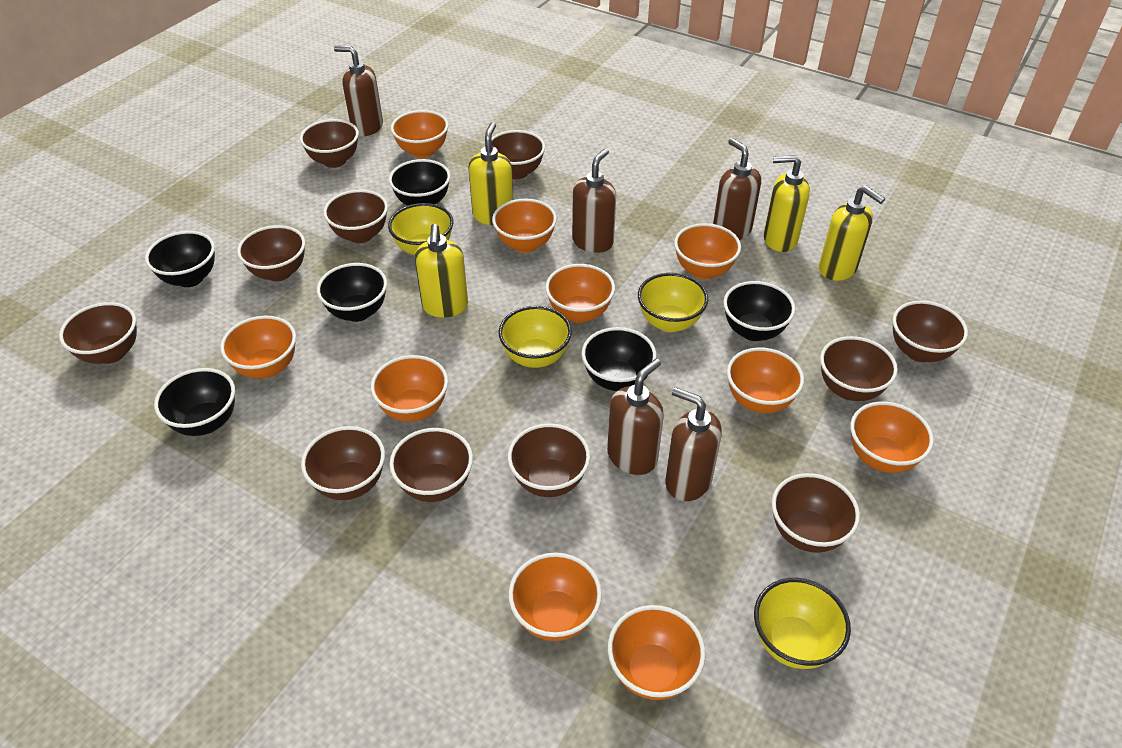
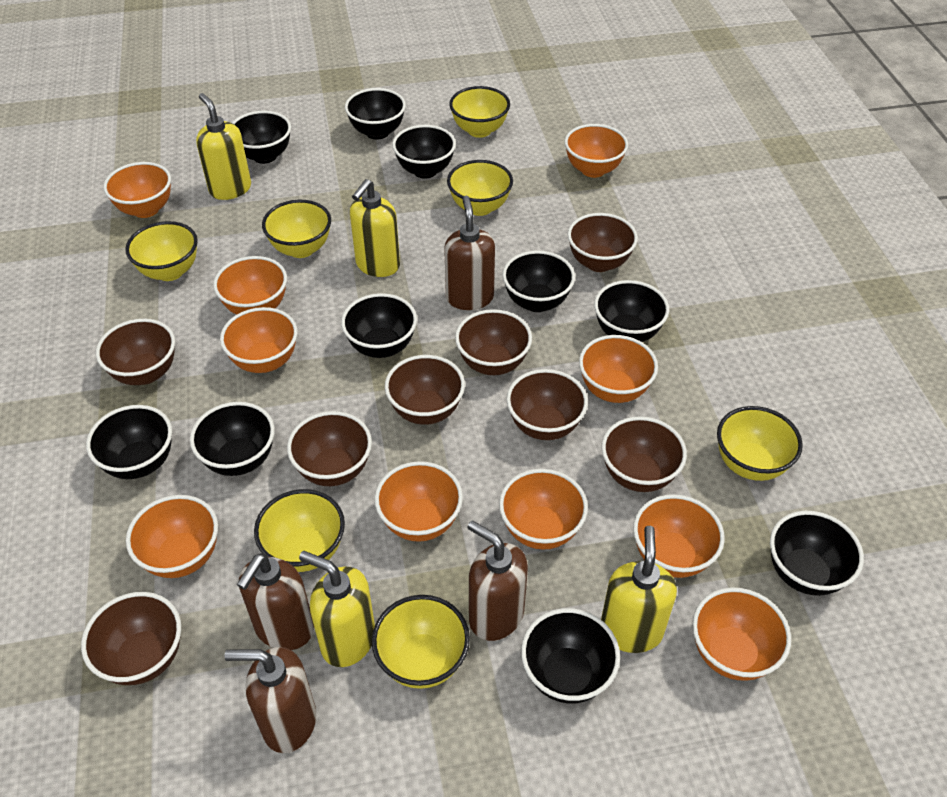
black bowl: [145,231,215,287] [154,368,235,436] [317,263,387,322] [389,159,450,206] [581,327,656,391] [723,281,795,341] = 6 -> [86,405,172,479] [190,402,275,476] [232,111,291,164] [341,293,417,358] [345,88,406,140] [392,125,456,179] [502,250,575,312] [521,608,620,703] [594,280,669,342] [770,511,864,596] = 10
brown bowl: [59,302,137,364] [237,225,305,281] [300,119,359,168] [301,426,385,500] [323,190,388,243] [389,428,473,502] [492,130,545,179] [508,423,590,497] [772,473,860,553] [820,336,898,401] [892,301,968,362] = 11 -> [81,592,181,685] [96,319,175,385] [287,411,372,486] [385,355,465,425] [455,309,532,375] [506,369,588,440] [567,213,638,272] [602,416,687,492] = 8
brown soap dispenser: [334,46,383,136] [572,148,616,253] [607,359,664,475] [665,387,722,501] [713,138,761,240] = 5 -> [224,647,316,753] [237,553,314,650] [444,196,495,310] [467,521,528,641] = 4
yellow bowl: [388,203,453,255] [499,306,572,368] [638,273,708,332] [754,578,851,669] = 4 -> [125,221,198,281] [254,489,345,572] [262,200,331,258] [372,595,470,689] [447,160,513,216] [449,86,510,138] [717,406,803,481] = 7

